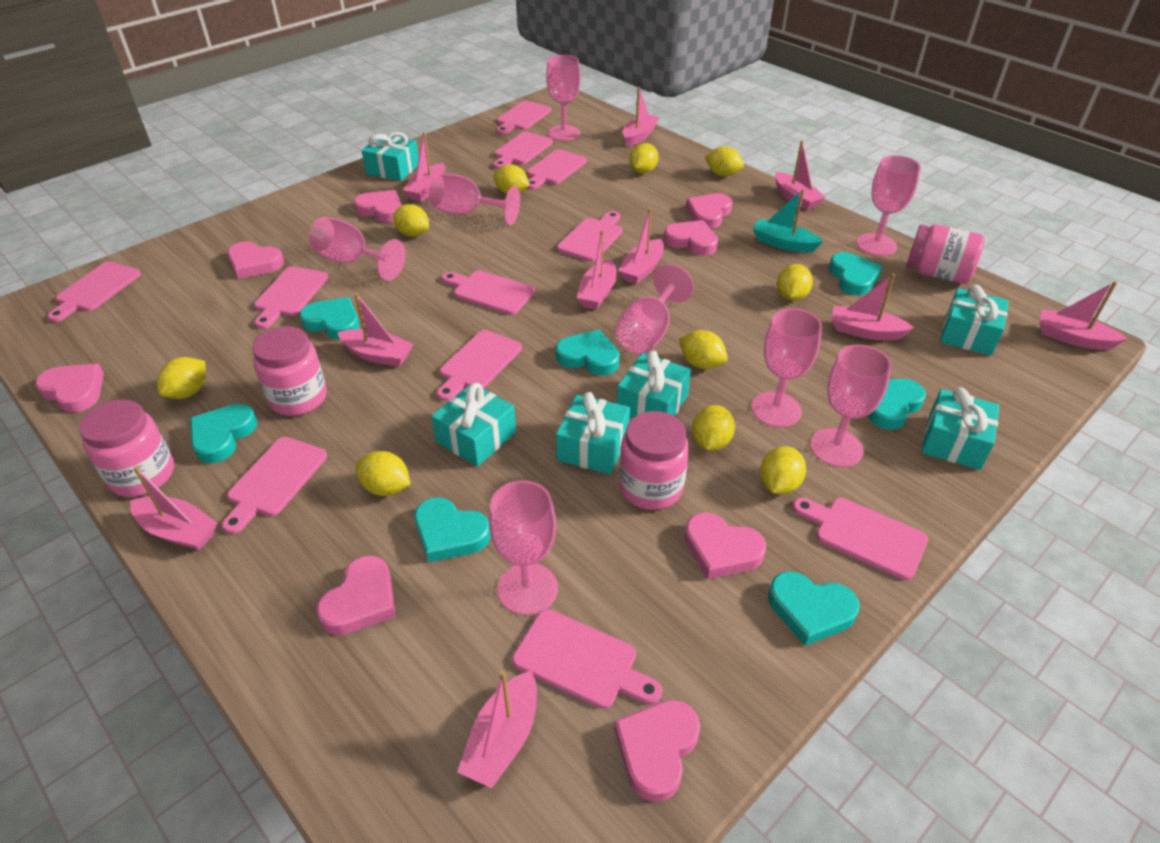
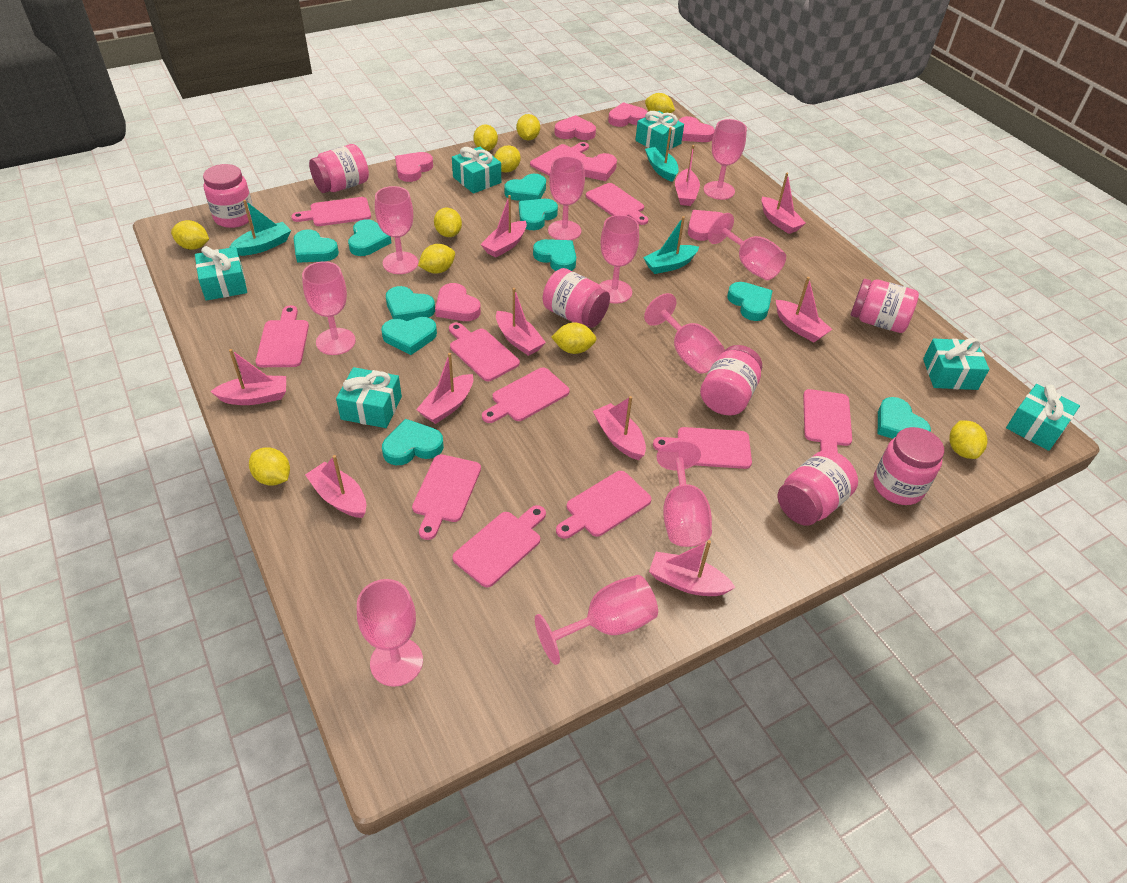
pink goblet: [309,217,406,281] [429,173,521,225] [489,480,558,615] [546,55,581,141] [615,264,694,355] [752,308,822,427] [810,344,892,467] [857,155,921,256] = 8 -> [302,261,356,355] [357,579,423,687] [375,186,418,274] [535,575,658,665] [548,156,585,240] [599,215,639,304] [644,293,725,374] [656,440,712,547] [704,119,747,200] [708,213,786,280] = 10
pink heart: [35,363,104,413] [228,241,284,279] [316,556,396,635] [354,190,402,223] [614,700,700,802] [664,220,718,256] [684,512,766,579] [686,193,733,229] = 8 -> [395,152,433,182] [435,283,481,321] [554,115,596,140] [579,153,617,181] [608,102,648,127] [679,116,715,142] [688,210,724,241] = 7
pink jar: [79,399,174,497] [252,326,327,416] [619,411,689,510] [906,224,985,284] = 4 -> [203,164,253,228] [309,144,369,193] [543,268,610,328] [700,345,762,415] [778,450,858,526] [851,279,919,333] [873,427,944,505] = 7
turquoise boat: [753,189,823,252] = 1 -> [230,200,291,256] [643,216,699,274] [645,127,679,182] = 3
turquoise heart: [190,404,257,463] [299,297,360,340] [414,497,491,563] [556,330,620,375] [768,571,860,646] [829,252,883,295] [868,379,926,430] = 7 -> [293,229,339,263] [348,219,391,256] [381,317,437,355] [382,419,444,465] [386,286,435,321] [504,174,546,201] [519,199,558,230] [533,239,576,271] [727,282,772,321] [878,397,931,439] = 10

